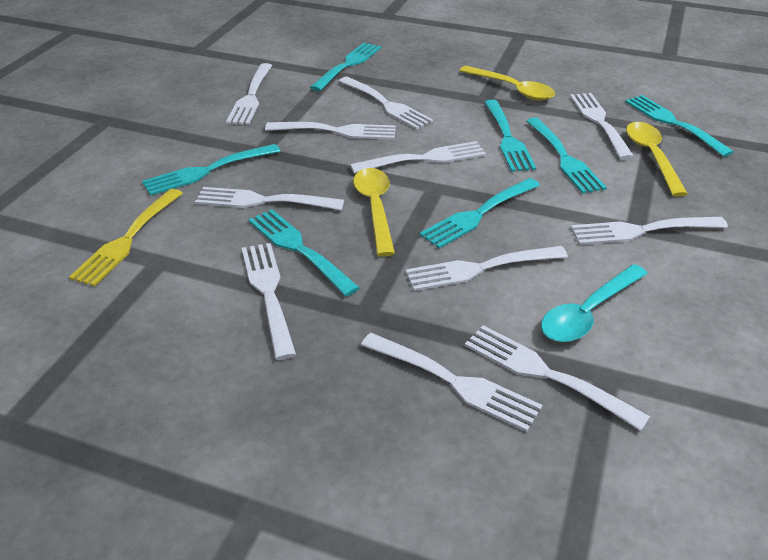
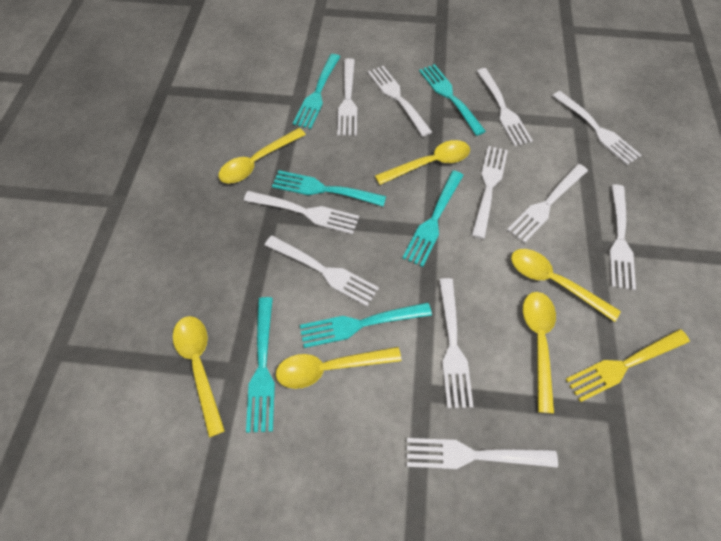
turquoise fork: [142,144,280,196] [248,209,360,296] [310,43,381,91] [419,178,540,248] [484,100,536,172] [526,117,607,194] [625,95,734,157] = 7 -> [246,297,275,433] [272,170,386,206] [293,54,340,129] [300,302,432,348] [402,170,464,267] [419,64,486,136] = 6
turquoise spoon: [541,264,648,342] = 1 -> none = 0
yellow spoon: [353,168,395,257] [459,66,555,101] [626,122,688,197] = 3 -> [173,316,225,437] [218,128,306,184] [276,347,402,389] [375,140,470,185] [511,249,621,322] [523,292,556,413] = 6

